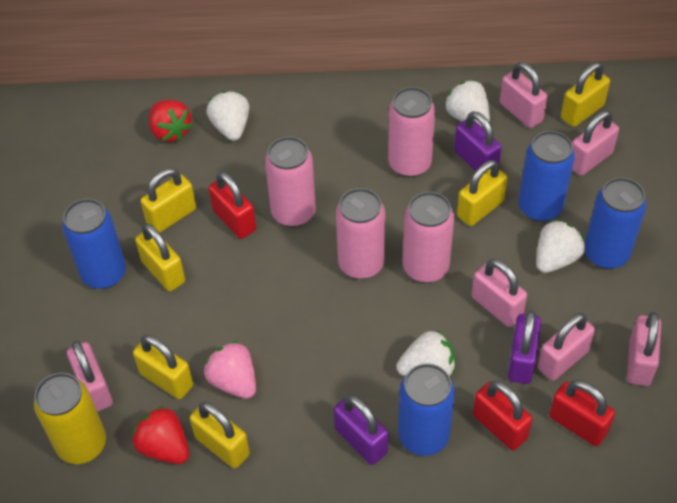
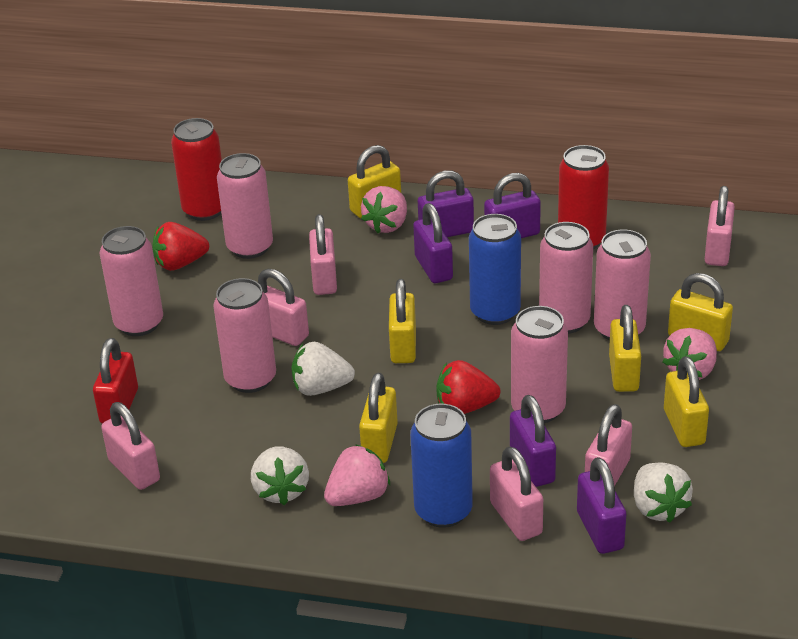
blue can: [62,199,126,289] [398,363,455,456] [518,131,575,222] [585,177,647,269] = 4 -> [410,404,473,528] [469,214,521,325] = 2
pink can: [265,137,316,227] [336,188,385,279] [388,87,435,177] [403,192,454,283] = 4 -> [100,226,163,336] [213,278,276,393] [217,153,273,259] [511,306,568,423] [539,222,593,334] [594,230,651,341] = 6
pink strawberry: [204,341,256,399] = 1 -> [324,444,390,506] [361,186,407,233] [663,328,717,380] = 3
purple padlock: [334,395,389,465] [454,111,502,171] [508,310,541,384] = 3 -> [413,203,453,283] [418,170,474,237] [484,173,541,238] [510,395,556,487] [577,457,626,554] = 5
red can: none = 0 -> [171,118,222,221] [558,145,609,250] = 2
red padlock: [209,172,256,239] [473,381,532,451] [549,380,615,446] = 3 -> [93,338,138,424] = 1
white strawberry: [206,91,249,141] [396,330,455,376] [444,80,490,128] [536,219,585,273] = 4 -> [251,446,309,505] [291,342,355,396] [634,463,693,523] = 3
yellow can: [34,373,106,464] = 1 -> none = 0

